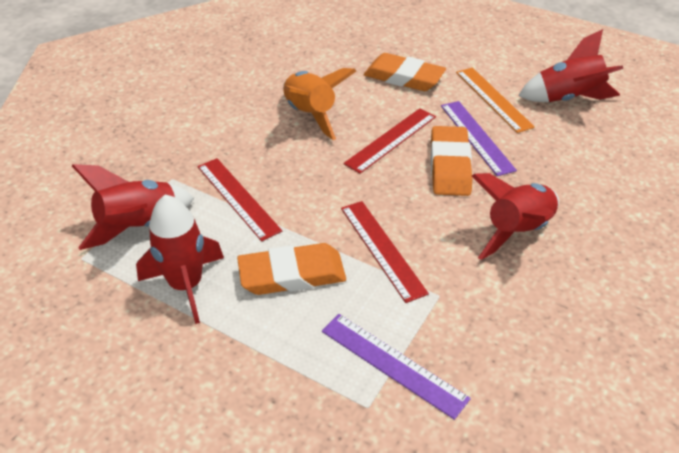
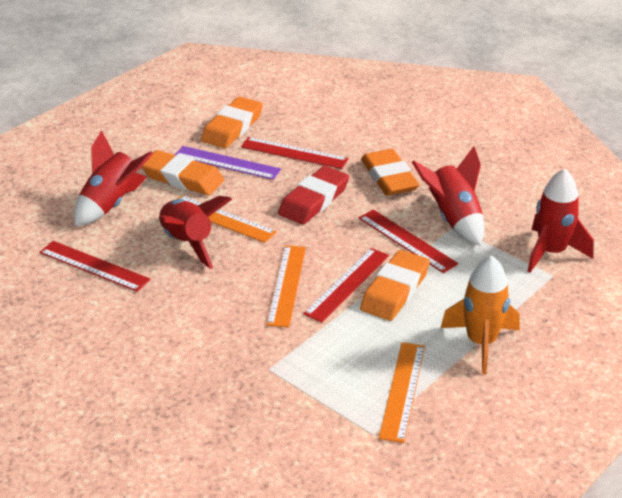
orange eraser: [237,243,346,295] [364,53,446,91] [431,126,473,196] = 3 -> [142,150,224,195] [201,97,263,148] [360,250,430,321] [361,149,419,196] = 4
orange ruler: [456,68,535,133] = 1 -> [177,195,277,243] [266,245,306,328] [379,342,425,443] = 3
purple ruler: [322,314,471,420] [441,101,517,176] = 2 -> [175,146,281,180] = 1
red eraser: none = 0 -> [278,166,349,225] = 1
red ruler: [198,158,282,241] [341,201,429,303] [343,108,436,174] = 3 -> [39,241,151,292] [241,137,348,169] [303,248,389,323] [359,210,458,273] = 4

